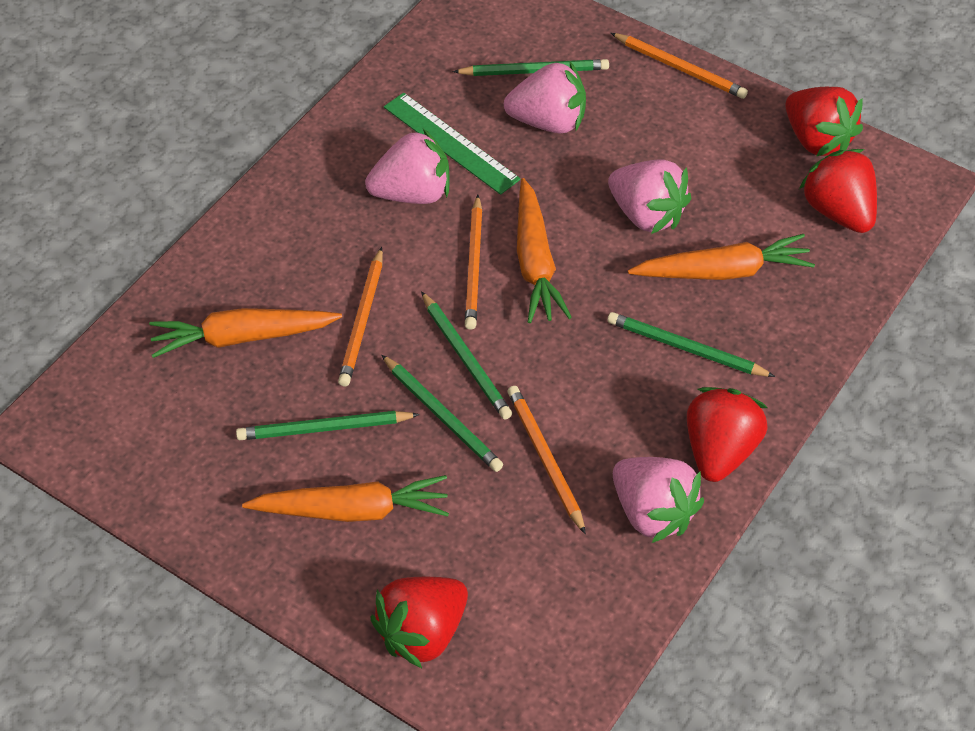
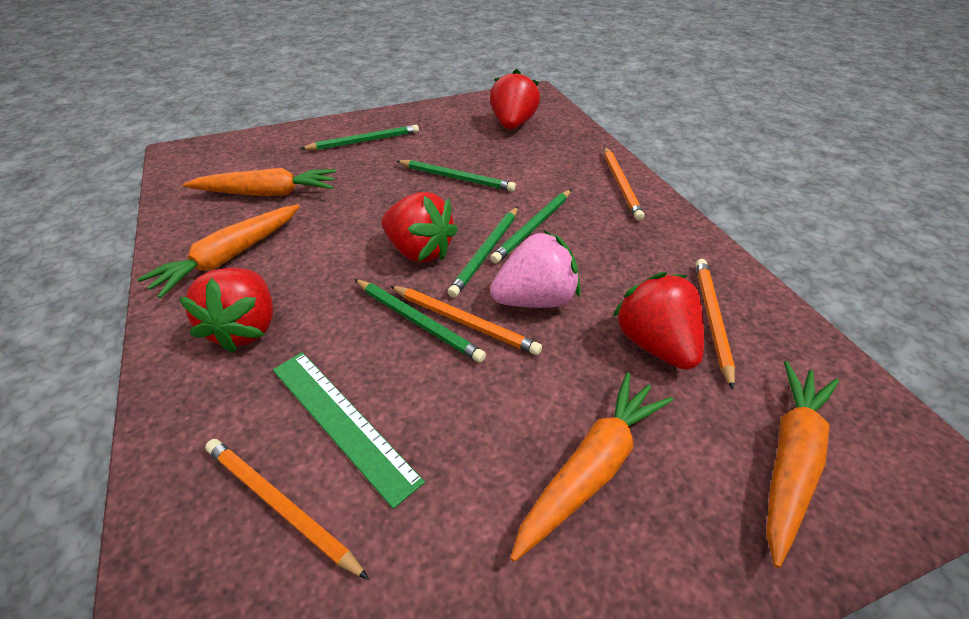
pink strawberry: [365,129,450,204] [504,62,586,133] [608,159,691,234] [613,457,704,543] = 4 -> [490,230,581,308] = 1

